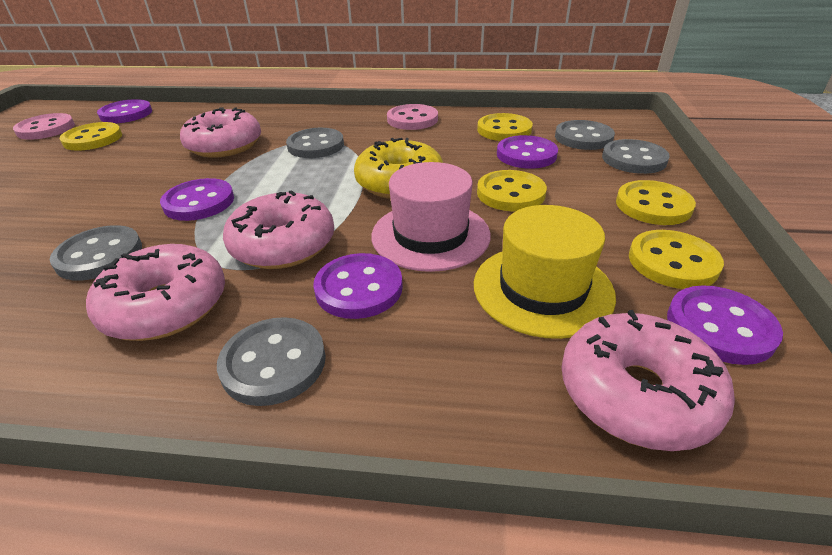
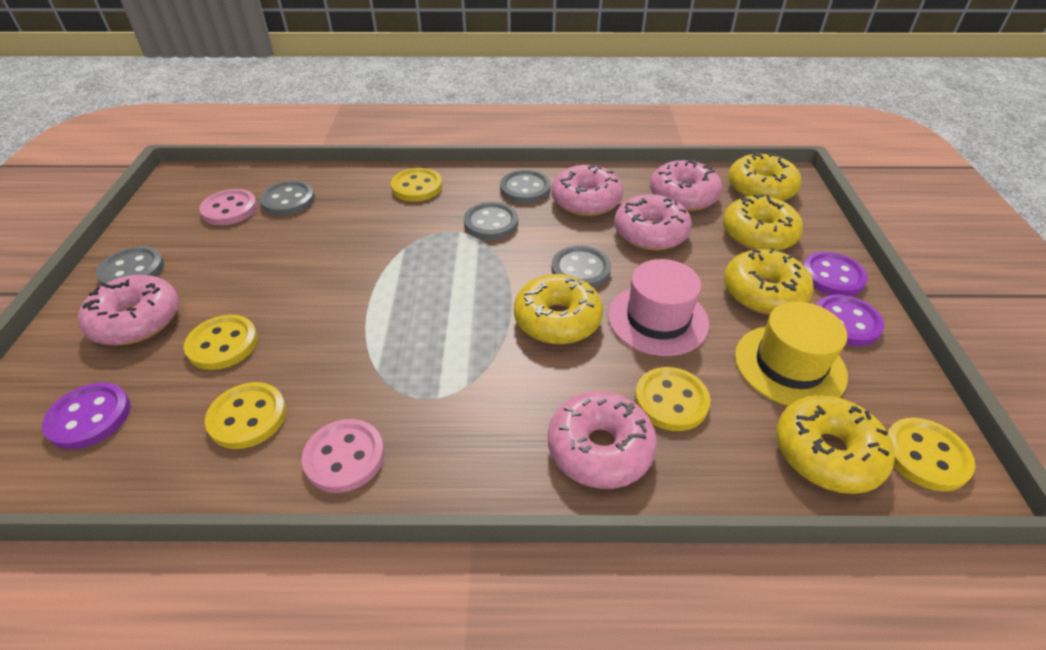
pink donut: [86,244,225,341] [180,107,261,158] [223,190,334,269] [561,310,735,451] = 4 -> [78,275,179,345] [548,391,657,489] [551,165,623,216] [614,194,692,251] [650,160,722,211] = 5
purple button: [97,99,152,123] [160,178,234,221] [313,253,403,319] [497,135,558,169] [667,285,783,365] = 5 -> [42,382,131,449] [803,252,868,296] [816,295,884,346] = 3
yellow donut: [354,138,443,199] = 1 -> [514,274,603,344] [723,194,803,251] [724,248,814,315] [728,152,802,201] [776,395,895,494] = 5

